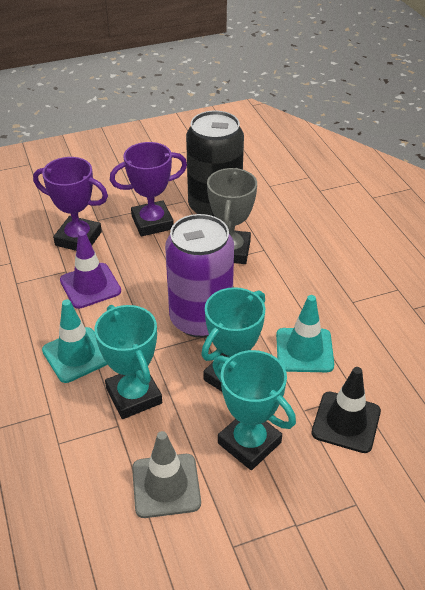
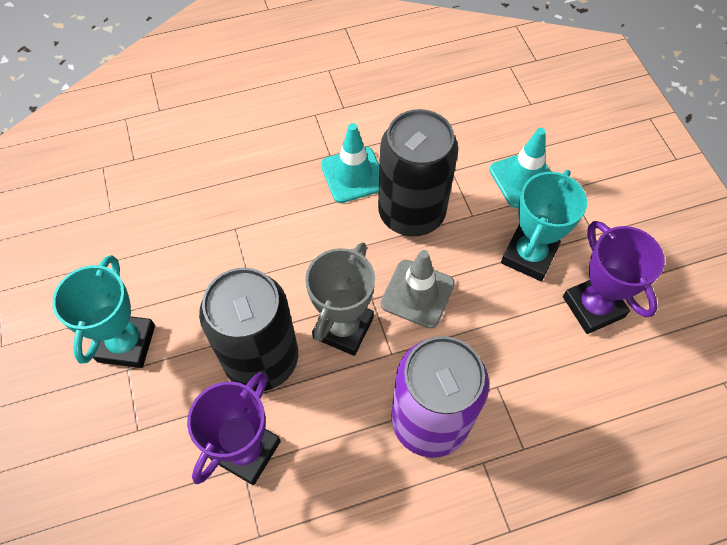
black can: [186,111,244,217] = 1 -> [199,268,298,392] [378,109,458,236] = 2
black traffic cone: [312,367,381,453] = 1 -> none = 0
purple traffic cone: [60,231,121,309] = 1 -> none = 0
turquoise trophy: [94,305,162,419] [201,287,265,391] [212,350,296,470] = 3 -> [52,255,155,368] [501,170,587,281] = 2

